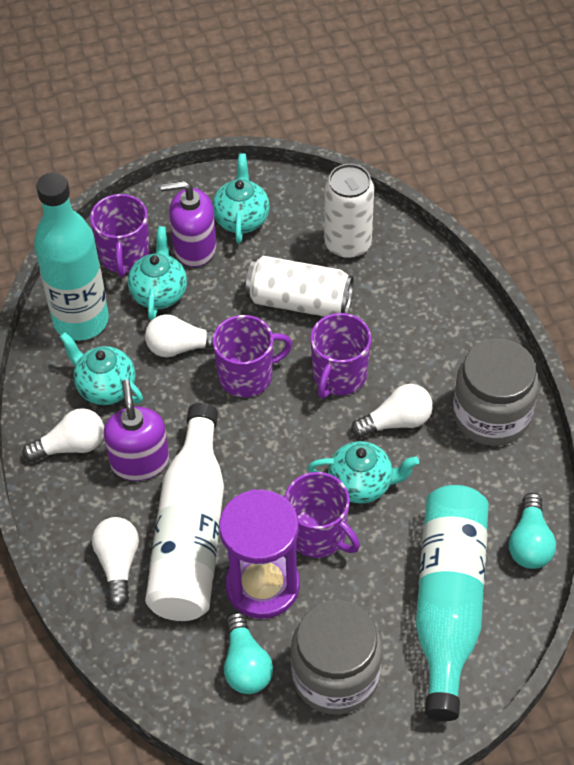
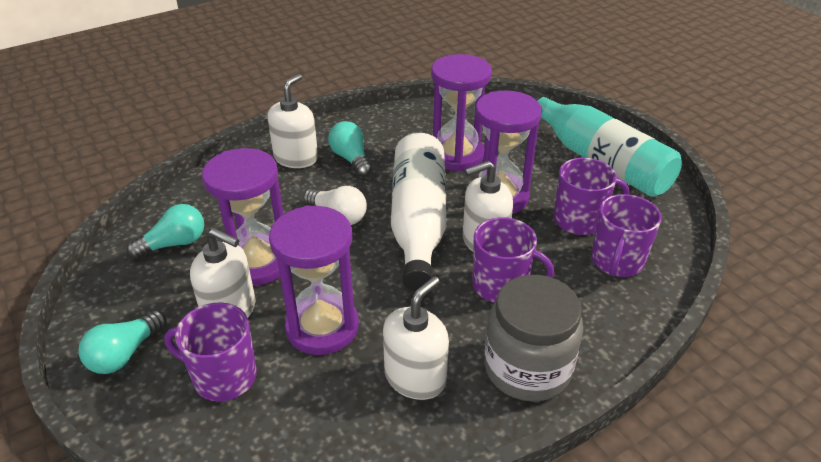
grey jar: [291,600,382,715] [453,339,539,446] = 2 -> [484,275,583,402] = 1
purple hourglass: [219,489,300,619] = 1 -> [202,148,284,286] [269,205,359,355] [431,54,492,171] [475,90,542,214] = 4
purple soap dispenser: [104,380,169,481] [161,181,216,267] = 2 -> none = 0
turquoise bottle: [34,172,109,341] [416,485,489,721] = 2 -> [529,91,682,197] = 1
turquoise light bulb: [224,612,273,694] [509,493,556,569] = 2 -> [78,310,166,374] [126,204,204,259] [328,121,372,177] = 3
turquoise teapot: [60,332,143,405] [128,226,187,321] [212,154,270,244] [308,441,419,504] = 4 -> none = 0
white can: [245,256,354,317] [324,164,374,259] = 2 -> none = 0
white light bulb: [22,408,104,462] [92,517,139,607] [145,314,215,357] [351,384,433,438] = 4 -> [303,186,367,225] = 1
white soap dispenser: none = 0 -> [190,228,256,318] [267,74,318,168] [383,276,449,400] [463,161,513,252] = 4

